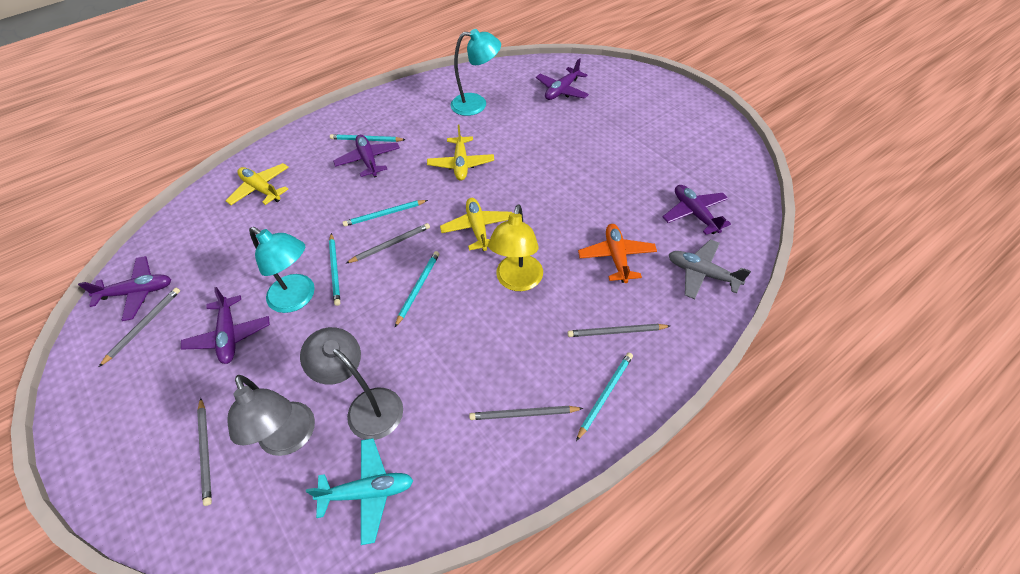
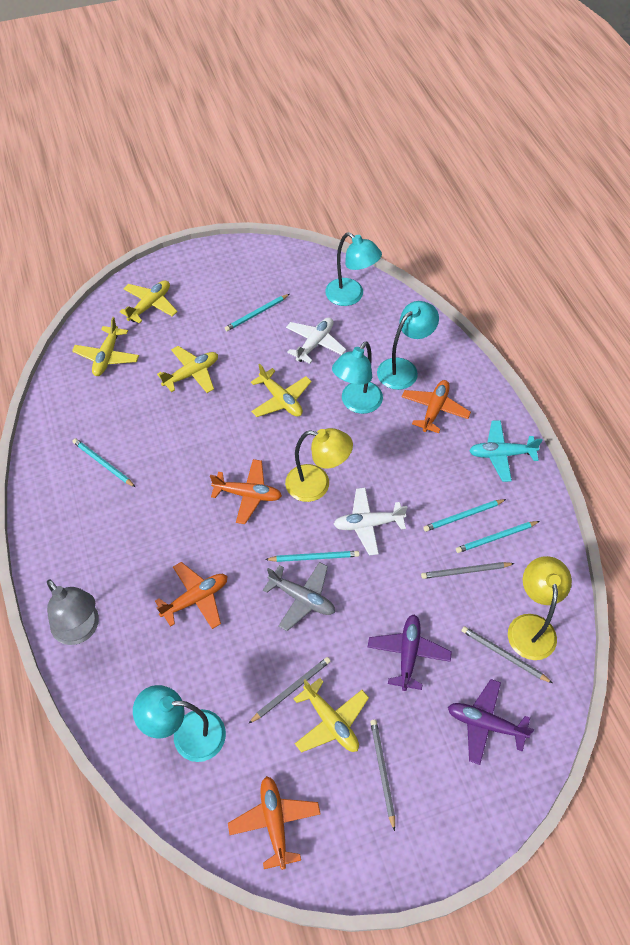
grey lamp: [227,375,315,456] [300,327,403,440] = 2 -> [47,579,99,645] = 1
grey pencil: [99,288,180,367] [197,398,212,506] [346,223,430,263] [469,406,584,420] [567,324,670,337] = 5 -> [248,657,331,724] [370,719,395,831] [421,562,515,579] [461,626,552,683] = 4
orange plane: [578,224,657,283] = 1 -> [155,562,227,629] [210,459,282,524] [228,776,321,870] [402,380,471,433] = 4
purple plane: [78,256,171,321] [181,287,270,364] [333,135,400,178] [536,58,589,100] [663,185,731,235] = 5 -> [368,615,452,691] [448,679,534,765] = 2
turquoise lamp: [249,227,315,313] [450,29,501,116] = 2 -> [133,685,226,762] [325,232,382,306] [332,341,383,414] [377,301,439,390] = 4
white plane: none = 0 -> [286,317,346,364] [333,488,408,556] = 2
yellow lamp: [488,204,543,291] = 1 -> [285,428,353,502] [508,556,572,660] = 2
yellow plane: [226,163,289,205] [427,125,494,181] [440,198,512,251] = 3 -> [72,317,139,376] [120,280,178,324] [157,346,218,393] [251,364,312,417] [293,678,369,753] = 5

